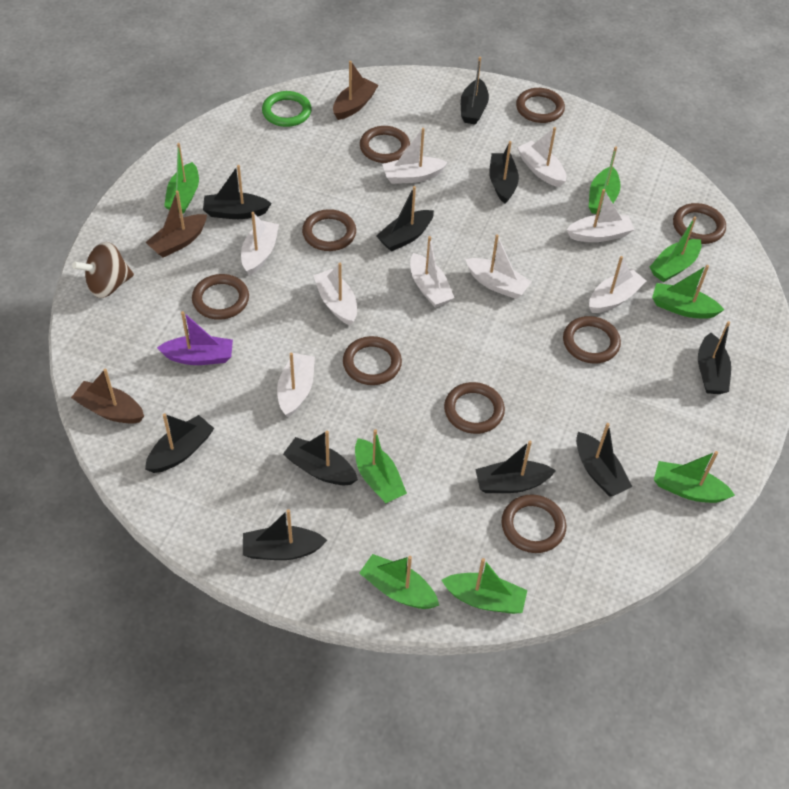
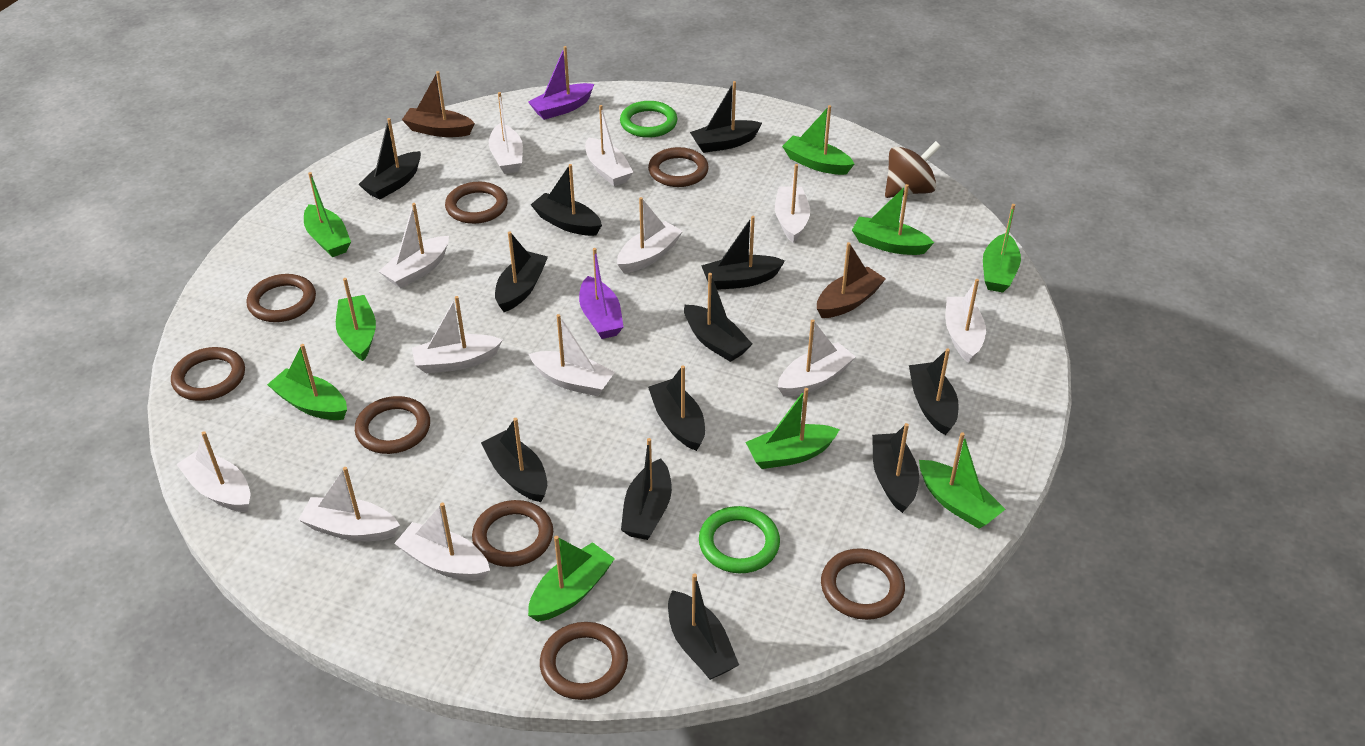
black boat: [145,413,214,473] [203,165,272,219] [243,509,327,560] [283,431,358,485] [376,186,434,252] [461,57,489,125] [475,441,556,493] [489,141,519,204] [576,423,632,497] [698,321,731,394] = 10 -> [358,118,421,200] [481,418,547,502] [495,231,548,312] [531,164,602,236] [621,438,672,540] [648,365,705,451] [668,574,739,680] [684,273,752,362] [690,81,762,153] [701,216,785,290] [872,423,919,513] [909,348,959,435] = 12
brown boat: [71,369,144,424] [145,191,207,258] [333,61,378,120] = 3 -> [402,71,475,137] [817,242,886,318] = 2
brown ring: [192,274,249,320] [302,209,356,251] [343,336,402,385] [360,126,410,163] [444,382,505,434] [502,494,566,553] [516,88,565,123] [563,316,621,363] [673,203,726,244] = 9 -> [171,347,245,401] [247,274,316,322] [355,396,430,454] [445,182,508,224] [472,500,553,567] [540,622,628,700] [648,147,709,187] [821,548,905,620] = 8
green boat: [164,143,199,214] [355,429,407,503] [359,554,439,609] [441,558,527,614] [589,147,621,215] [650,217,702,282] [652,265,724,319] [654,451,735,503] = 8 -> [267,344,347,420] [304,172,351,257] [336,278,376,361] [528,536,615,622] [746,388,840,469] [782,105,854,175] [852,184,934,255] [919,432,1005,529] [983,204,1021,292] = 9
green ring: [262,91,312,127] = 1 -> [620,101,678,138] [699,506,780,573] = 2
purple boat: [157,311,233,365] = 1 -> [528,46,594,120] [579,248,623,339] = 2
white boat: [241,212,279,276] [277,353,315,417] [313,263,357,326] [382,128,448,184] [410,236,454,308] [465,234,531,299] [517,127,566,187] [566,189,634,242] [589,256,646,313] = 9 -> [176,431,250,512] [298,467,400,541] [378,203,449,288] [394,503,490,581] [412,296,503,373] [489,92,523,174] [529,314,615,396] [585,105,633,186] [617,197,683,273] [775,164,810,243] [778,319,856,397] [945,279,986,363] = 12

